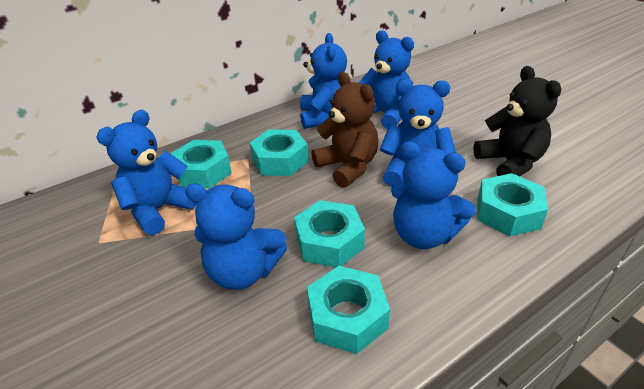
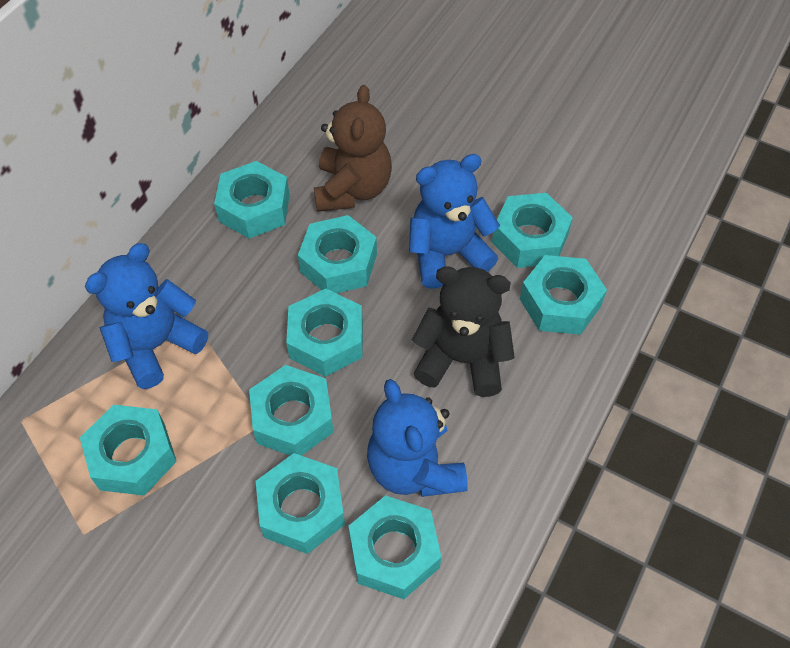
blue teddy bear: [96,110,197,235] [185,183,288,290] [300,33,347,129] [359,30,414,129] [380,80,456,187] [391,141,476,249] = 6 -> [85,243,208,389] [367,379,468,497] [409,154,500,289] = 3
turquoise nut: [171,140,232,188] [250,129,309,176] [294,200,365,267] [307,266,390,354] [477,173,548,236] = 5 -> [80,405,177,496] [214,161,290,239] [249,365,334,456] [256,453,345,554] [286,288,363,377] [298,215,377,293] [349,495,441,599] [492,193,573,268] [520,255,607,335] = 9

